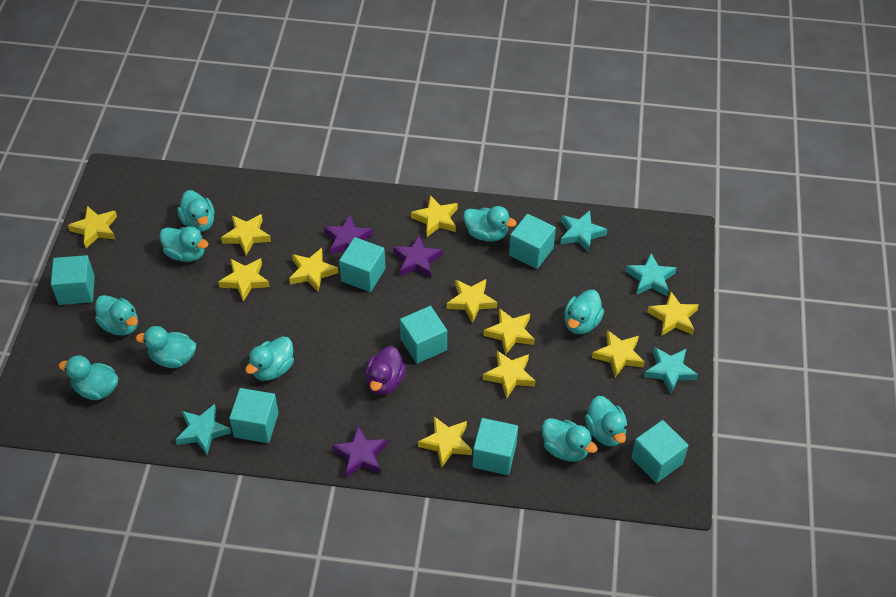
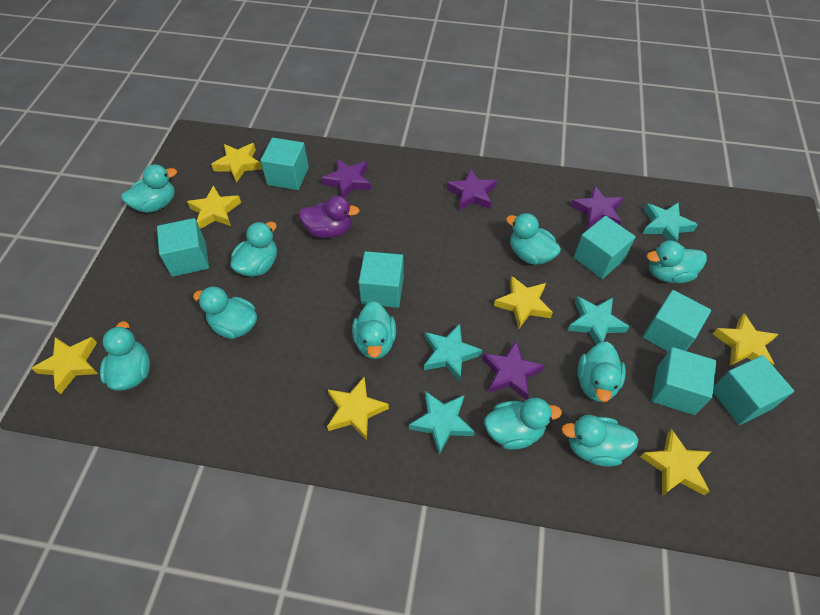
purple star: [324,215,373,255] [332,426,387,477] [393,235,442,278] = 3 -> [321,159,371,198] [447,169,497,210] [482,341,544,400] [571,185,624,229] = 4
yellow star: [68,206,117,248] [218,258,270,302] [221,214,271,255] [289,248,338,292] [411,195,458,237] [418,416,472,468] [447,279,497,323] [483,351,536,399] [484,308,535,355] [592,330,645,377] [647,292,699,336] = 11 -> [31,337,98,394] [187,185,241,229] [211,143,262,183] [327,377,389,440] [494,276,553,329] [640,429,711,496] [713,314,779,365] = 7

